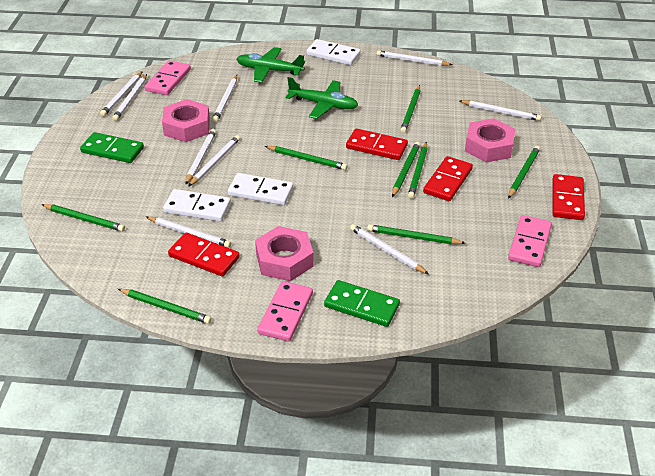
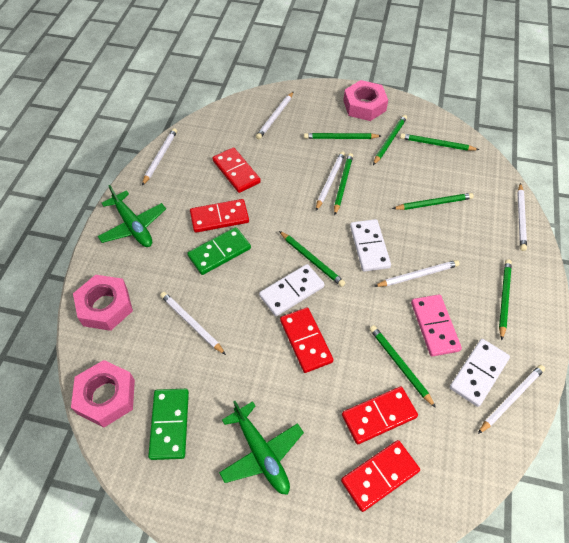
pink domino: [145,60,191,95] [257,281,313,342] [508,215,552,267] = 3 -> [411,295,462,357] = 1
red domino: [168,233,240,277] [346,128,408,160] [423,156,473,201] [553,174,585,220] = 4 -> [190,199,249,233] [212,147,261,193] [280,308,334,373] [341,440,420,512] [342,386,418,444] = 5
white pencil: [100,71,143,116] [112,74,147,121] [146,216,231,248] [186,129,216,184] [188,135,240,187] [213,75,237,122] [350,224,429,274] [376,50,452,66] [459,100,542,121] = 9 -> [142,128,177,186] [160,292,226,355] [256,91,294,139] [316,151,345,211] [374,260,460,287] [478,365,545,434] [517,183,527,251] = 7

